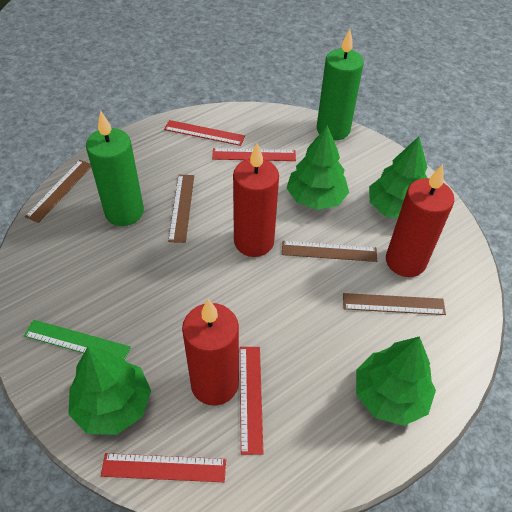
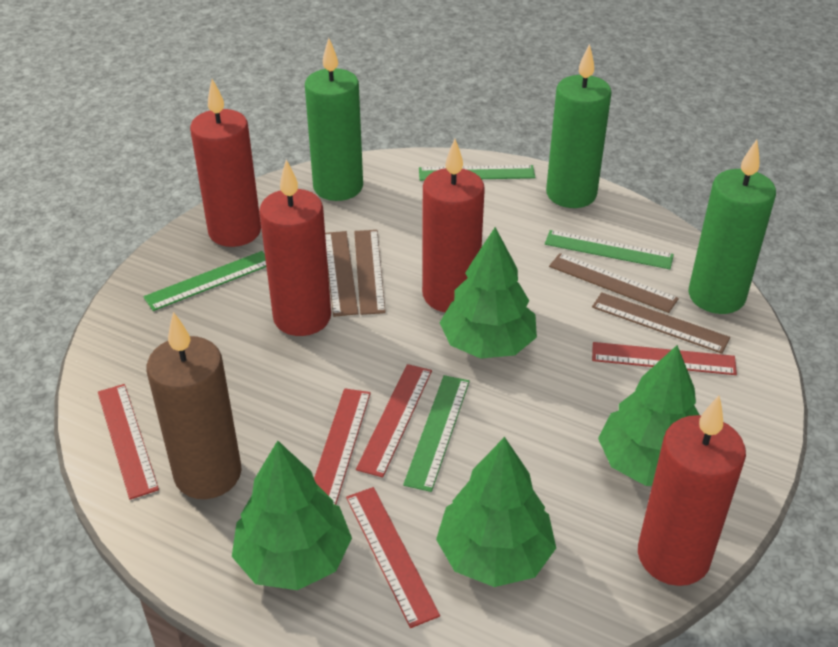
brown candle: none = 0 -> [147,312,242,499] = 1
green candle: [86,110,144,226] [317,29,364,140] = 2 -> [305,38,363,201] [546,44,611,208] [688,140,776,314] = 3
green ruler: [24,320,131,360] = 1 -> [143,251,266,311] [403,375,470,492] [419,165,535,181] [545,230,674,269] = 4
red candle: [182,299,239,406] [233,143,279,257] [386,164,454,277] = 3 -> [190,79,261,247] [259,160,331,336] [422,139,485,312] [638,396,746,586] = 4
red ruler: [101,453,226,482] [164,120,245,146] [212,148,296,161] [240,347,263,455] = 4 -> [98,384,159,500] [314,388,371,505] [346,487,440,628] [356,364,432,477] [592,342,737,375] = 5

